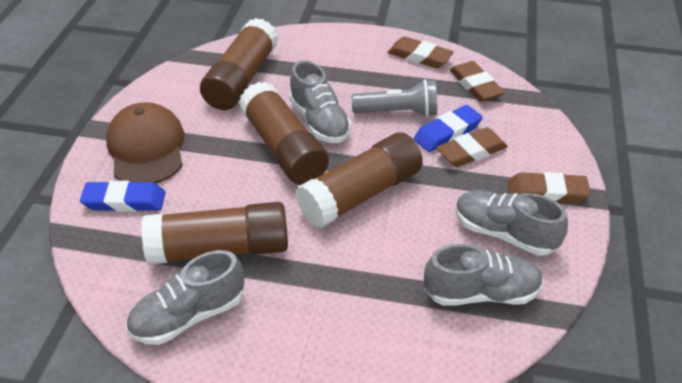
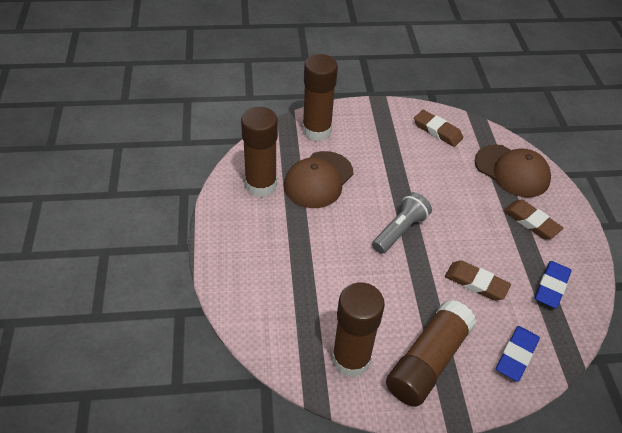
brown cap: [106,102,185,183] = 1 -> [284,151,353,208] [475,144,551,197] = 2
brown eraser: [388,37,454,68] [436,127,508,167] [450,61,505,102] [508,172,591,203] = 4 -> [414,110,463,147] [445,260,511,301] [504,200,563,239] = 3
grey shoe: [126,250,244,345] [289,60,351,143] [424,244,543,306] [455,190,568,256] = 4 -> none = 0

